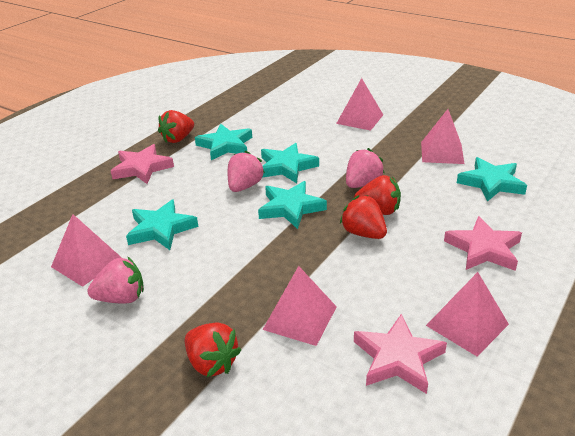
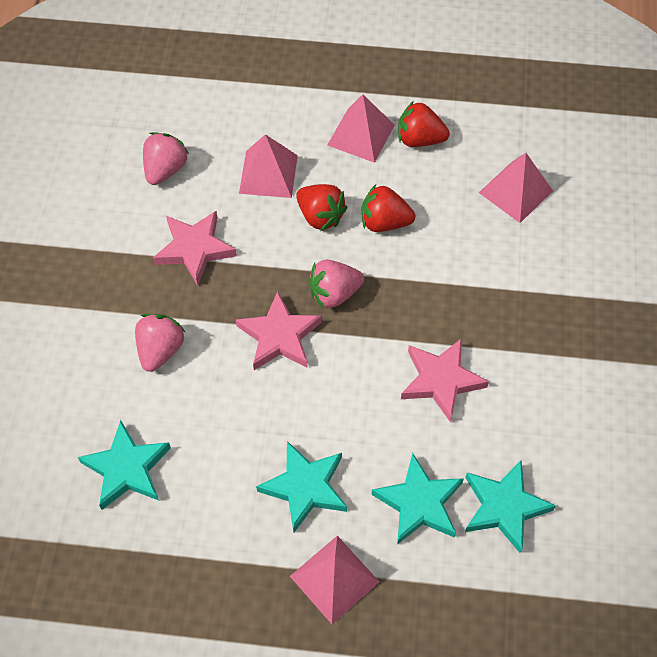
pink pyramid: [51,214,122,287] [263,266,337,346] [336,78,383,131] [421,109,465,164] [426,272,509,356] = 5 -> [239,134,298,198] [290,536,379,624] [327,94,395,163] [479,153,553,223] = 4
red strawberry: [158,110,194,143] [185,323,241,377] [340,195,387,239] [354,175,401,215] = 4 -> [296,184,347,231] [362,184,415,232] [398,101,450,147] = 3
turquoise star: [126,199,198,250] [195,124,252,160] [258,181,327,229] [261,143,319,183] [457,157,527,202] = 5 -> [78,420,171,510] [256,441,347,532] [371,453,464,545] [465,460,556,553] = 4

